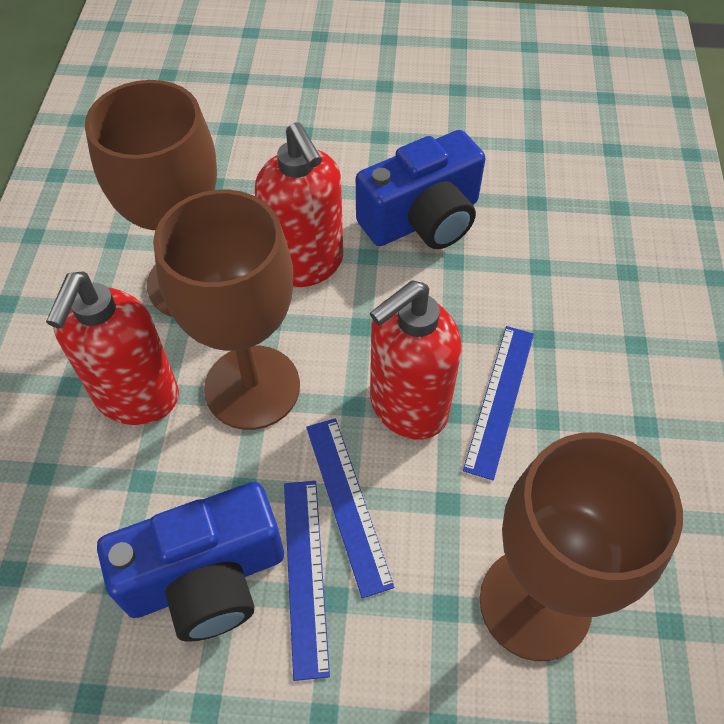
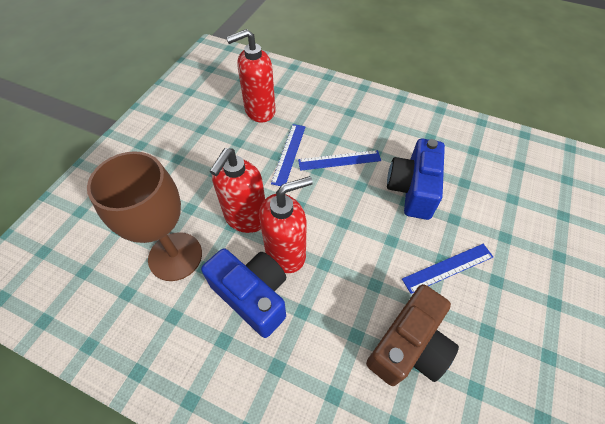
brown camera: none = 0 -> [366,284,459,386] = 1
brown goblet: [85,80,217,317] [153,190,300,430] [480,432,683,661] = 3 -> [87,151,202,281] = 1

